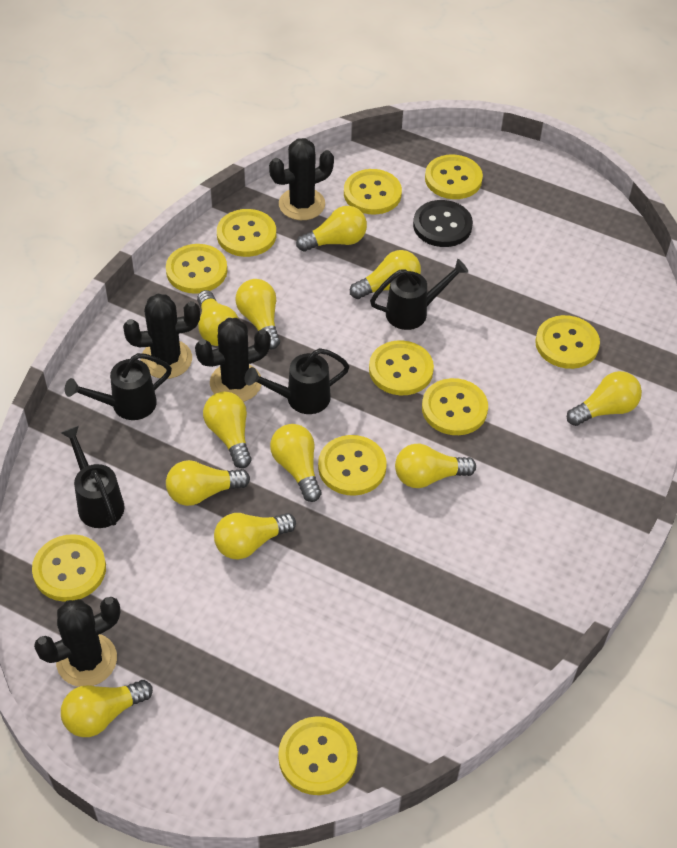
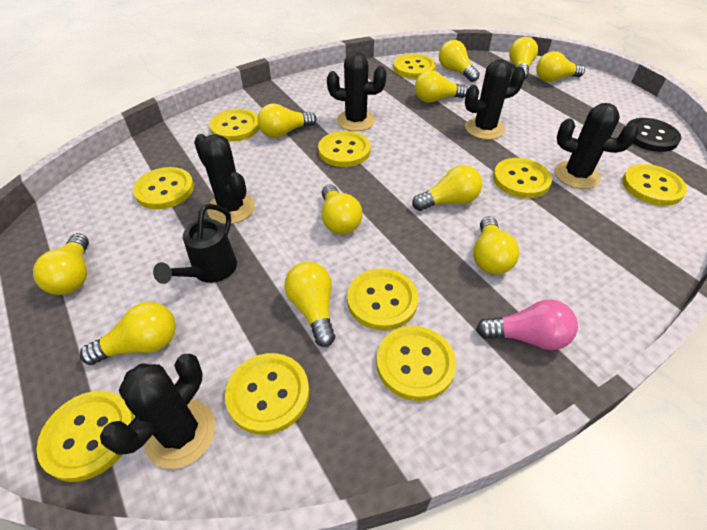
black cactus: [34,597,120,687] [123,294,200,379] [195,318,271,402] [269,138,334,220] = 4 -> [100,354,215,469] [194,134,255,224] [327,52,387,131] [465,59,525,140] [555,103,639,189] = 5
black watering can: [61,426,125,528] [65,353,172,420] [245,348,350,414] [370,259,468,330] = 4 -> [153,204,237,284] = 1
pink light bulb: none = 0 -> [476,300,578,350] = 1

